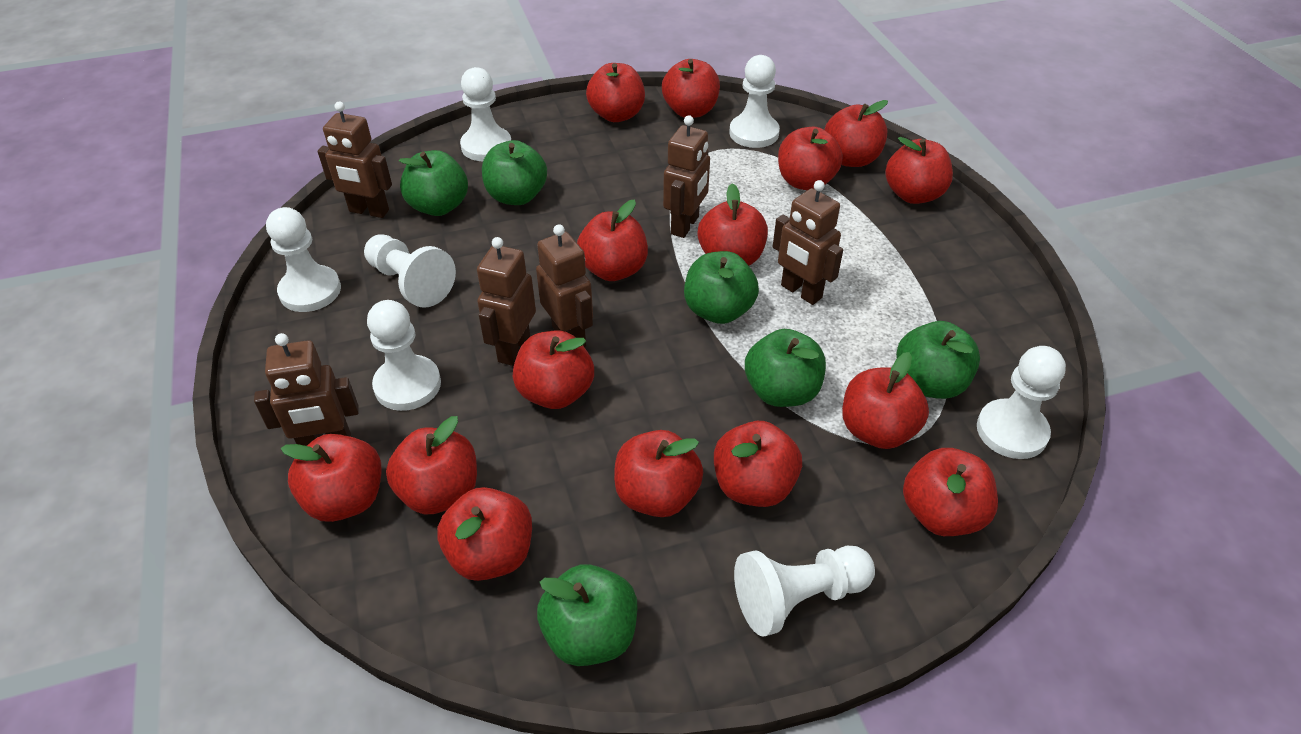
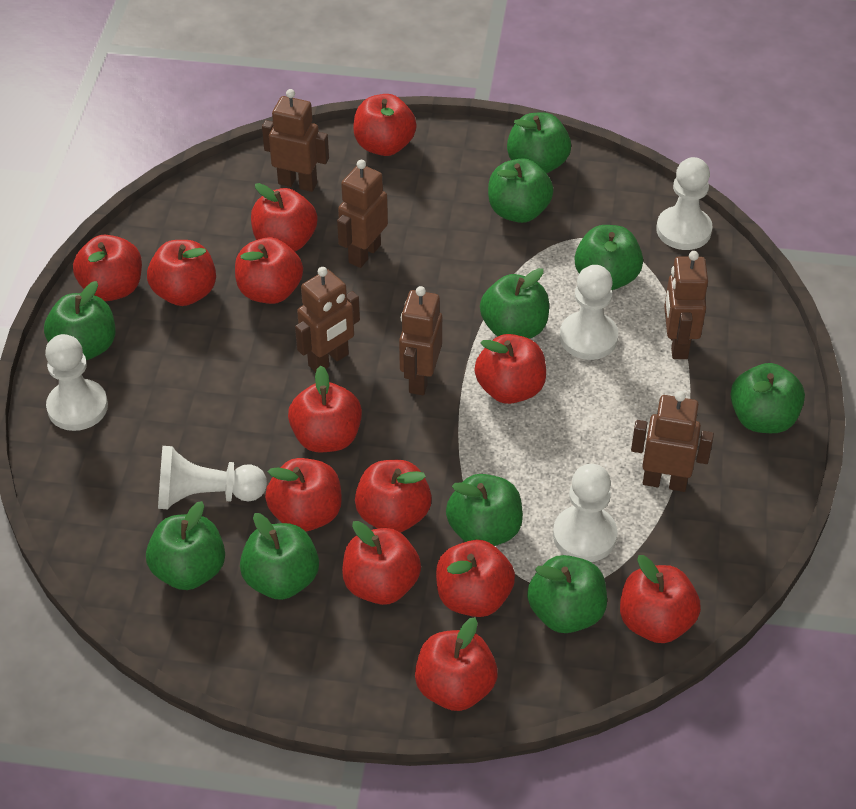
green apple: [399,150,468,216] [482,140,547,205] [537,564,638,666] [684,251,759,324] [745,329,826,407] [896,321,980,399] = 6 -> [44,281,116,360] [146,501,225,590] [240,513,319,600] [446,474,523,546] [480,268,549,339] [488,158,554,223] [507,112,571,174] [527,555,607,633] [575,225,643,290] [730,363,805,433] = 10
red apple: [281,434,381,522] [386,416,477,514] [437,487,532,581] [513,330,594,409] [577,200,648,281] [586,63,645,122] [614,430,703,517] [662,59,720,118] [698,183,768,266] [714,421,802,507] [778,127,843,190] [825,100,888,167] [842,352,929,449] [885,137,953,204] [903,448,998,536] = 15 -> [73,235,142,301] [147,240,216,306] [235,237,303,304] [251,183,317,252] [265,458,342,532] [288,366,362,452] [342,521,421,605] [353,94,417,156] [355,460,432,532] [415,617,498,711] [436,540,515,617] [475,334,546,404] [620,555,701,643] = 13
white pawn: [266,207,341,312] [364,234,456,308] [367,300,441,411] [460,67,511,161] [729,55,780,148] [734,546,875,637] [977,346,1066,459] = 7 -> [45,334,108,431] [158,446,267,509] [553,464,617,562] [560,265,618,360] [656,157,713,250] = 5

